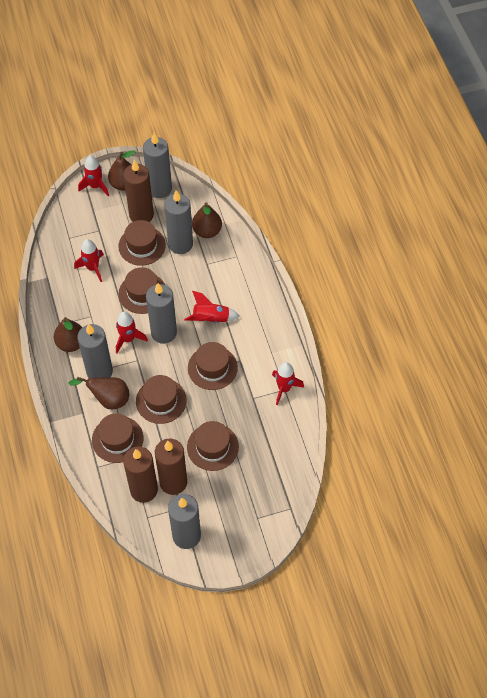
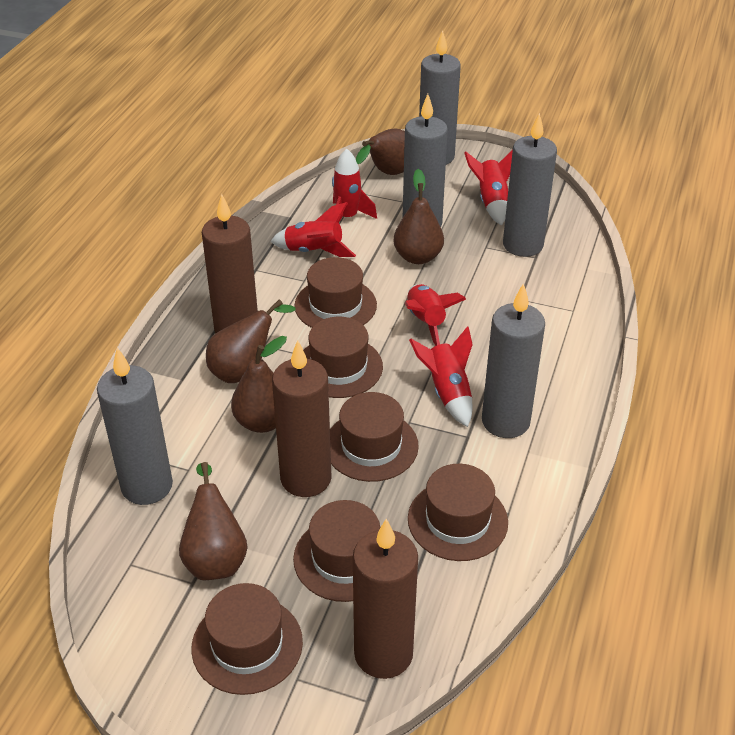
brown pear: [54,317,82,352] [69,377,129,409] [108,150,135,191] [192,202,222,238] = 4 -> [179,462,248,580] [206,299,296,383] [231,336,287,433] [356,128,405,175] [394,169,444,264] = 5

